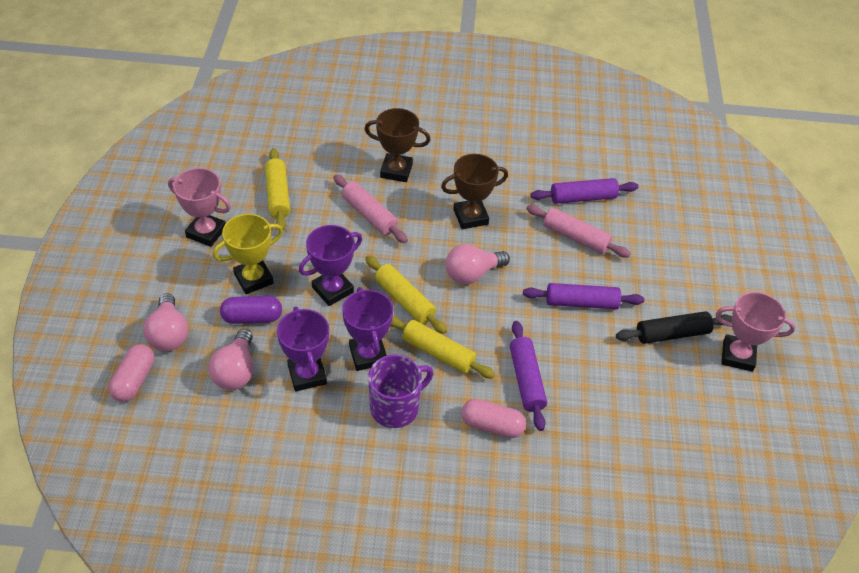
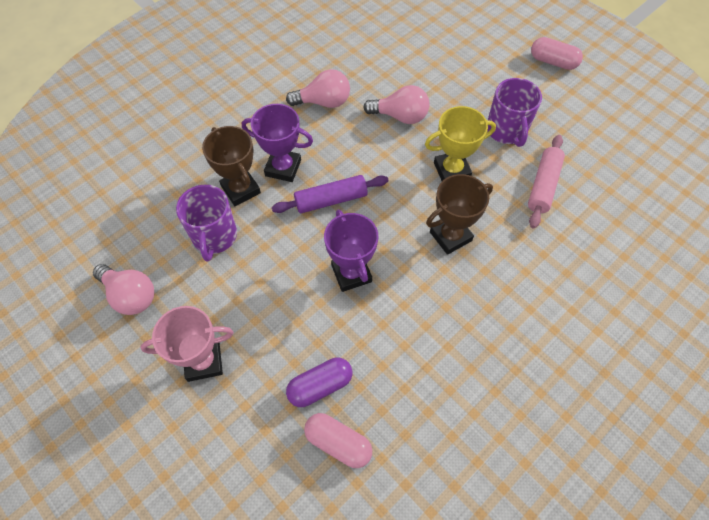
black rolling pin: [616,311,732,344] = 1 -> none = 0
pink rolling pin: [333,175,408,243] [526,205,631,257] = 2 -> [528,135,565,229] = 1
pink trophy: [168,168,231,247] [716,292,795,372] = 2 -> [140,306,234,382] = 1
purple mug: [368,355,433,428] = 1 -> [176,185,237,261] [487,78,542,147] = 2
purple rolling pin: [510,321,547,431] [523,283,644,309] [531,178,638,204] = 3 -> [272,175,389,213] = 1
purple trophy: [277,307,329,392] [299,225,362,306] [342,287,393,371] = 3 -> [242,104,313,182] [324,209,378,292] = 2
yellow rolling pin: [265,148,290,230] [365,255,447,334] [390,316,495,378] = 3 -> none = 0

